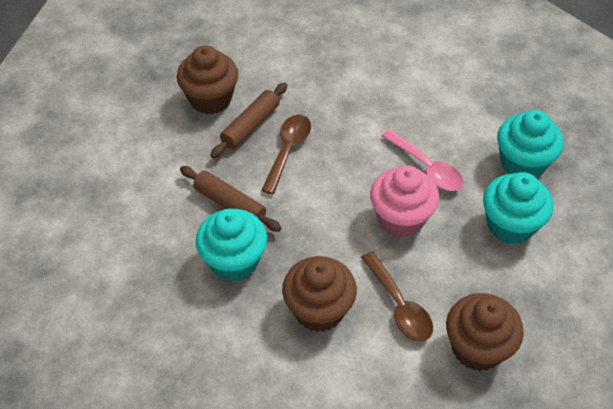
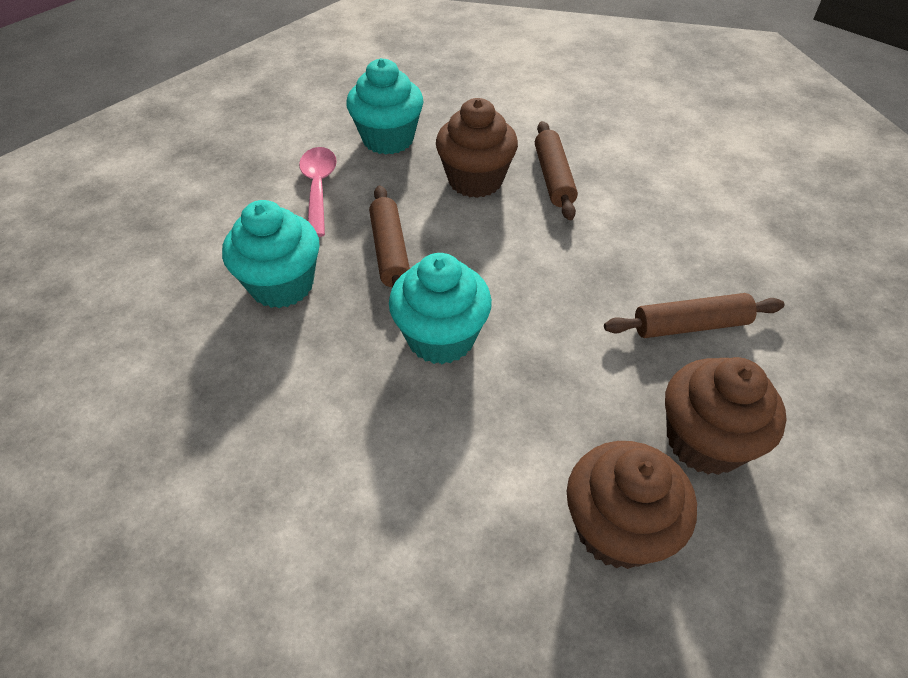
brown rolling pin: [180,166,281,232] [211,83,287,158] = 2 -> [369,185,410,288] [535,121,578,220] [604,293,784,338] = 3
brown spoon: [261,115,311,194] [361,251,433,342] = 2 -> none = 0
pink cupcake: [370,165,439,238] = 1 -> none = 0

